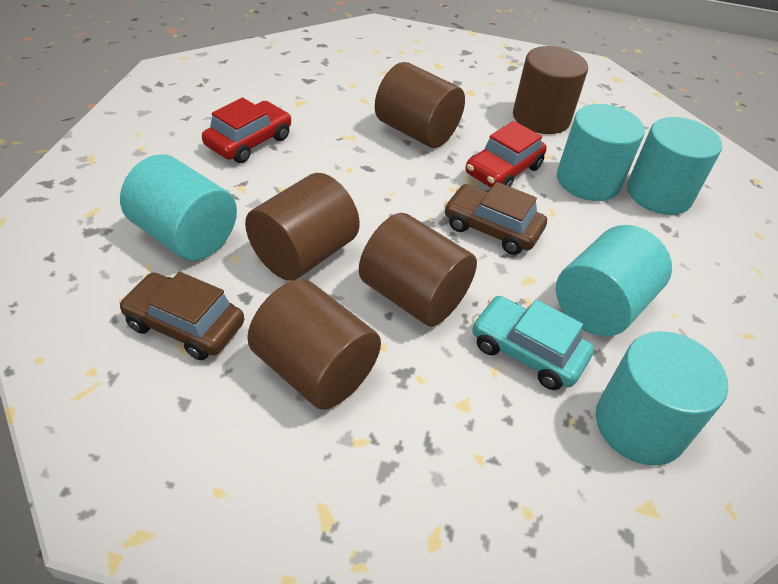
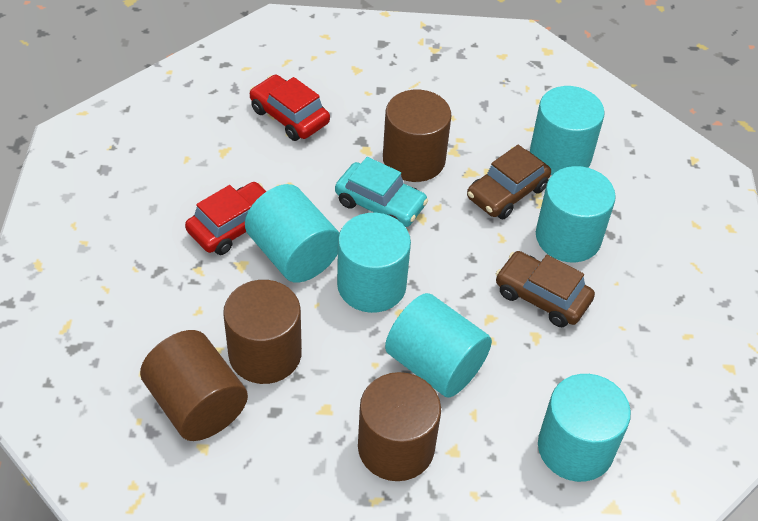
brown cylinder: [245,173,360,281] [247,279,381,410] [359,213,477,327] [375,62,465,148] [513,46,588,134] = 5 -> [140,330,248,441] [223,280,302,384] [358,372,441,481] [383,90,452,182] = 4
turquoise cylinder: [120,154,237,261] [556,225,672,336] [557,104,645,201] [596,331,728,465] [627,117,722,215] = 5 -> [245,184,340,283] [337,213,411,313] [385,293,492,398] [530,86,605,175] [536,166,616,262] [538,374,631,482] = 6

